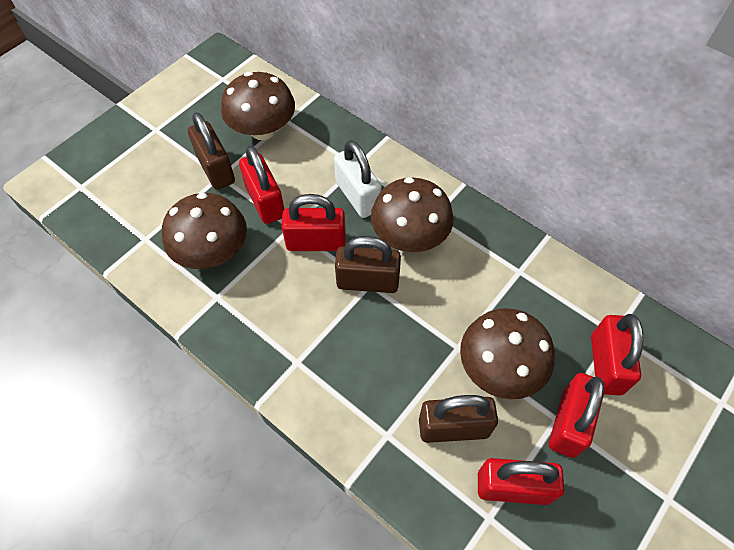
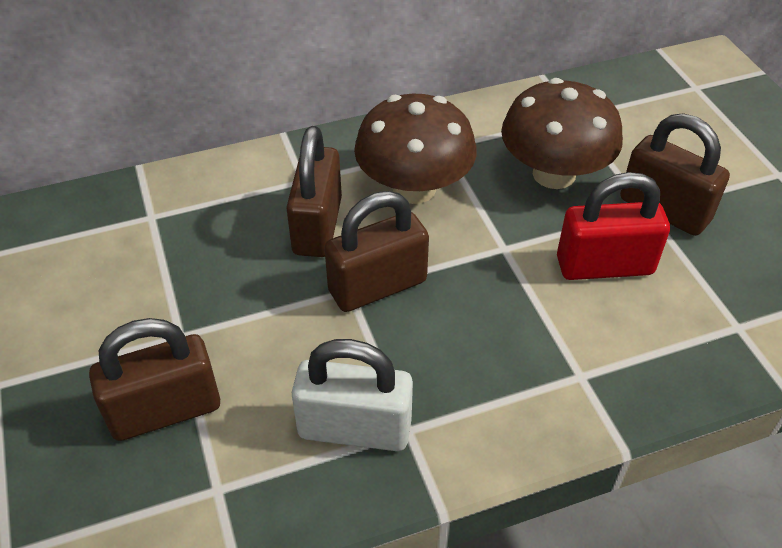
brown mushroom: [162,193,247,269] [221,72,295,140] [371,177,454,252] [460,308,555,399] = 4 -> [354,94,477,204] [501,78,623,189] = 2
brown padlock: [188,112,235,190] [335,236,401,293] [419,395,498,443] = 3 -> [89,318,220,441] [286,126,342,257] [324,191,429,312] [620,113,730,236] = 4
red padlock: [239,146,284,224] [282,194,346,251] [478,458,564,505] [549,373,606,458] [591,314,644,395] = 5 -> [557,172,670,280] = 1

